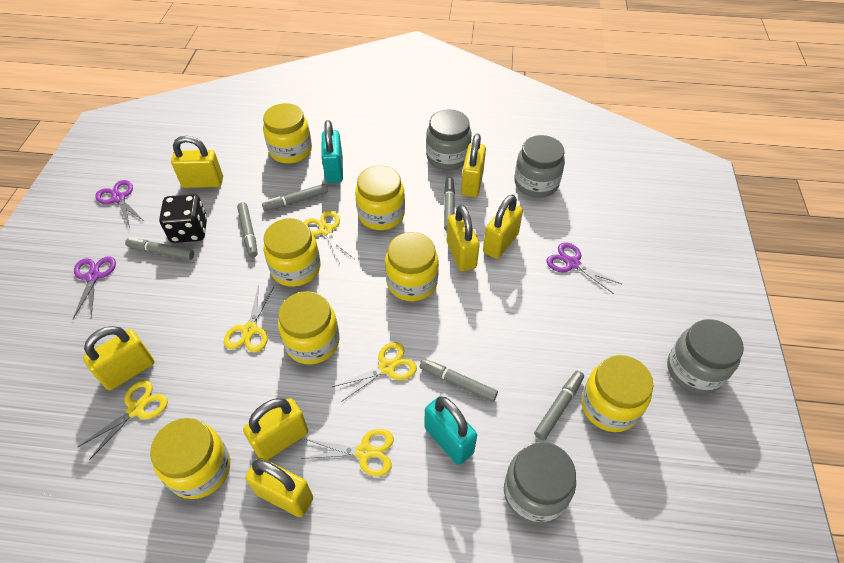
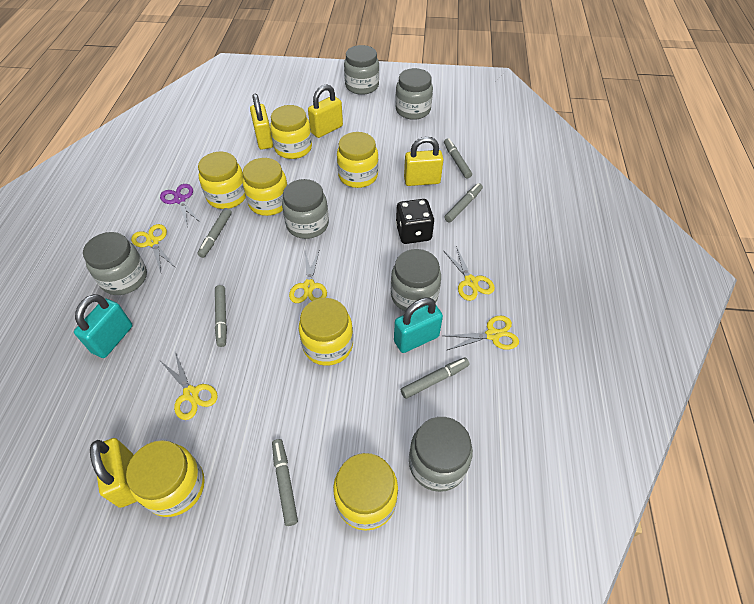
grey jar: [426,110,472,170] [504,442,576,524] [514,135,565,198] [667,319,744,394] = 4 -> [83,232,147,295] [282,179,329,239] [344,45,379,95] [391,249,441,311] [395,68,433,120] [409,417,473,492] = 6
purple scissors: [73,256,116,319] [95,180,145,228] [546,242,621,294] = 3 -> [160,184,201,225] = 1
yellow padlock: [83,326,154,390] [171,136,223,188] [243,398,308,460] [245,457,313,517] [447,205,480,272] [461,134,486,197] [483,195,523,259] = 7 -> [90,438,137,508] [250,93,273,150] [308,84,343,138] [404,137,444,186] = 4

